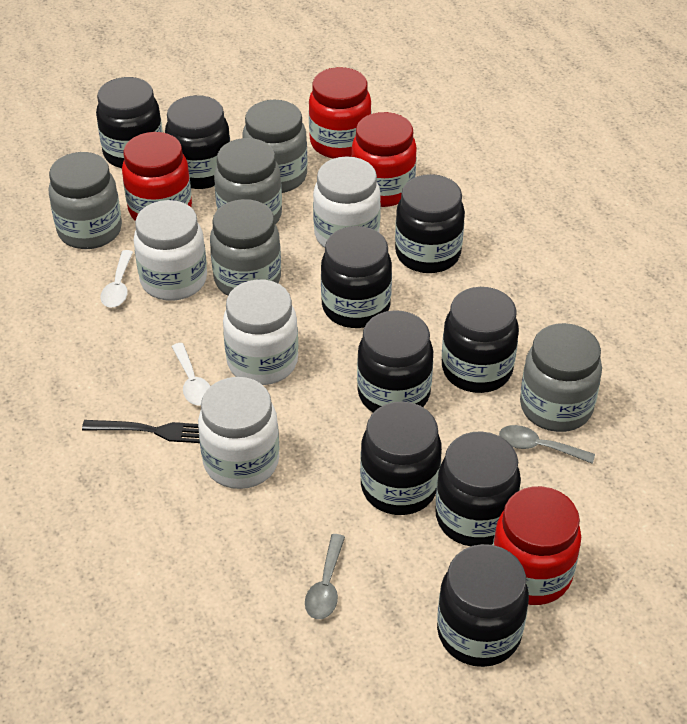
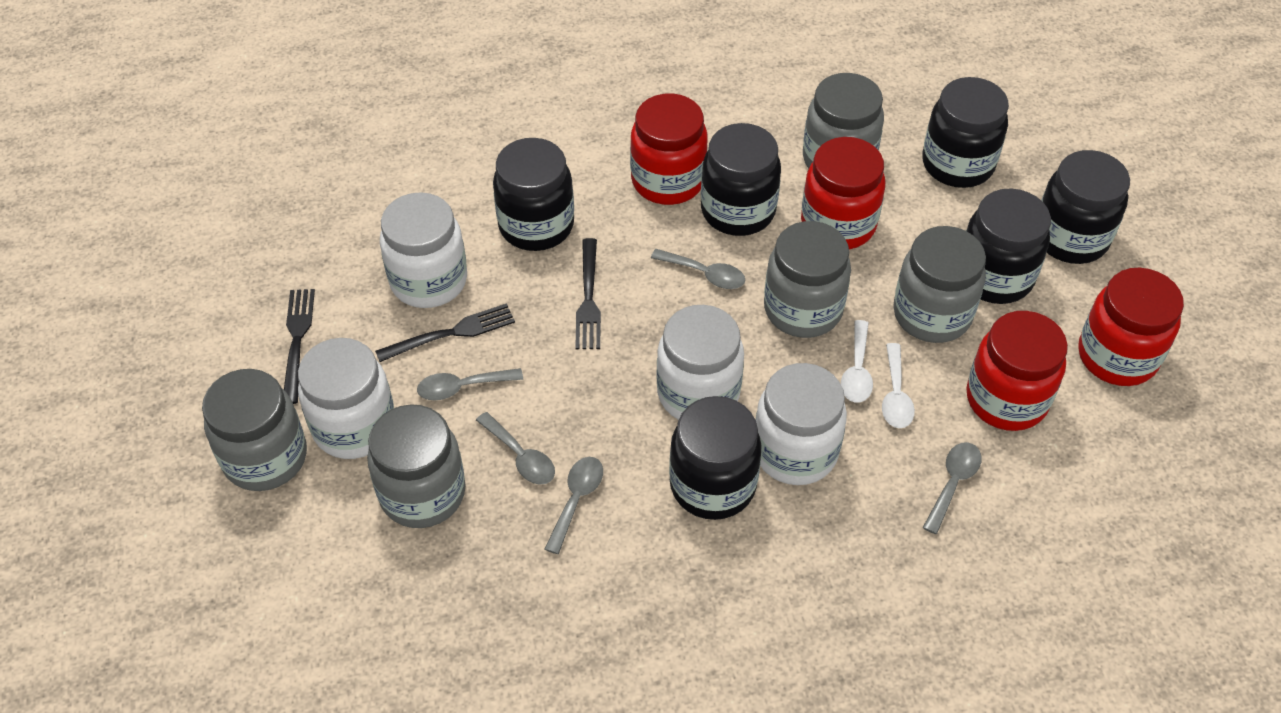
black fork: [82,420,200,443] = 1 -> [284,289,315,404] [375,303,515,362] [575,238,601,349] = 3
black jar: [96,77,163,168] [165,95,230,189] [321,226,392,328] [357,310,433,412] [360,401,442,515] [395,174,465,273] [435,431,521,546] [437,544,529,667] [442,287,519,393] = 9 -> [493,138,574,251] [669,396,762,520] [701,123,781,236] [922,77,1009,188] [966,188,1051,304] [1041,150,1130,264] = 6
grey spoon: [305,534,345,619] [499,425,595,464] = 2 -> [417,368,523,400] [476,412,555,485] [545,457,603,554] [651,249,745,289] [923,442,981,534] = 5

